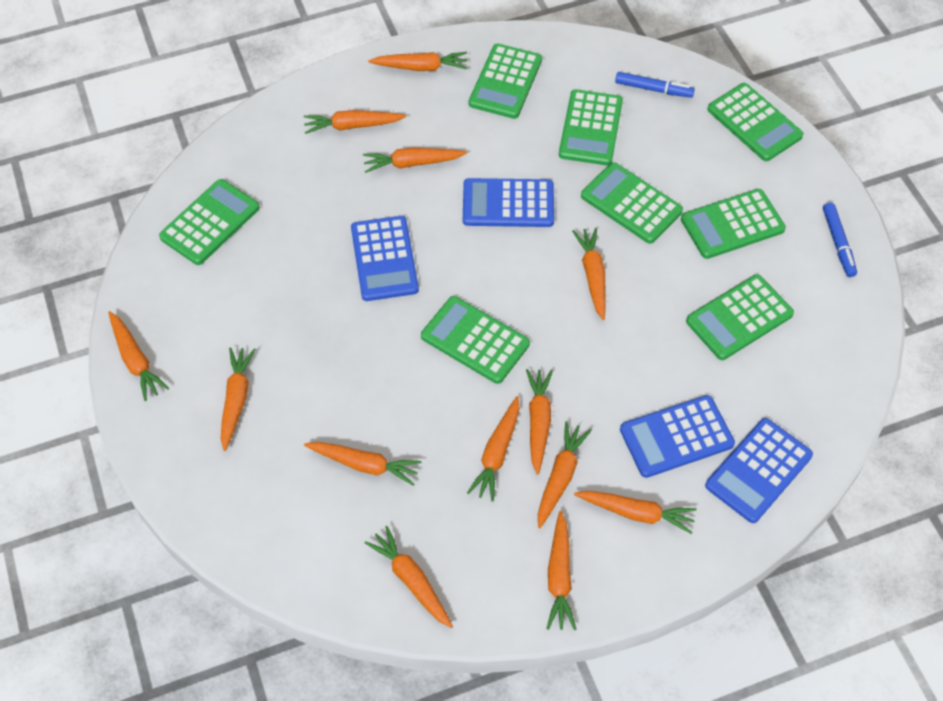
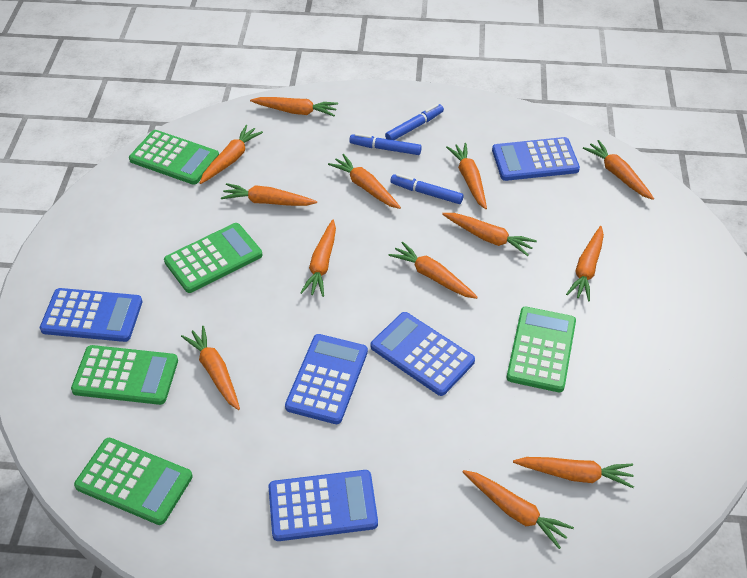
blue calculator: [351,216,419,301] [463,178,554,227] [620,395,735,478] [705,418,813,523] = 4 -> [40,288,143,342] [268,470,378,541] [285,334,368,424] [371,312,475,396] [492,137,580,181] = 5
blue marker: [615,72,695,98] [823,203,857,277] = 2 -> [349,133,422,155] [385,104,444,140] [390,174,464,204] = 3
green calculator: [159,179,260,265] [421,296,530,384] [469,44,542,119] [559,89,623,165] [581,162,683,244] [681,189,786,259] [686,274,794,360] [707,83,803,161] = 8 -> [71,345,178,405] [74,438,193,525] [129,130,219,185] [164,223,262,293] [507,307,576,392] = 5

